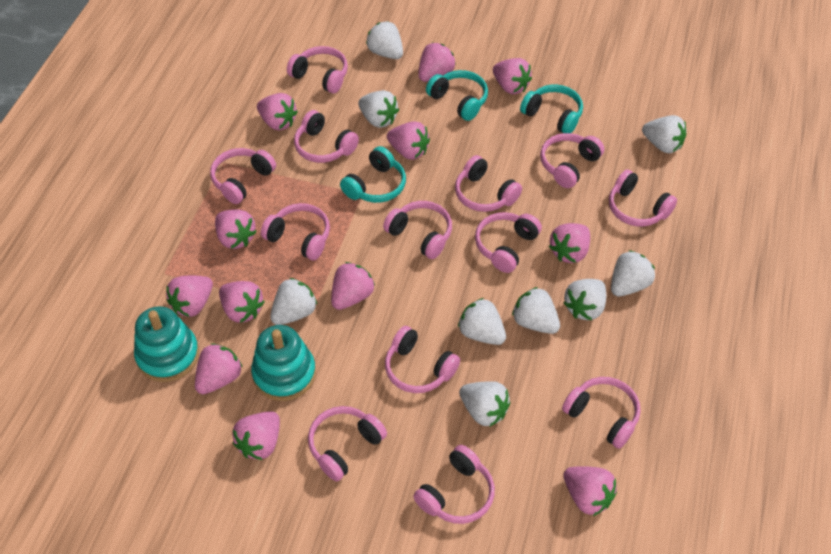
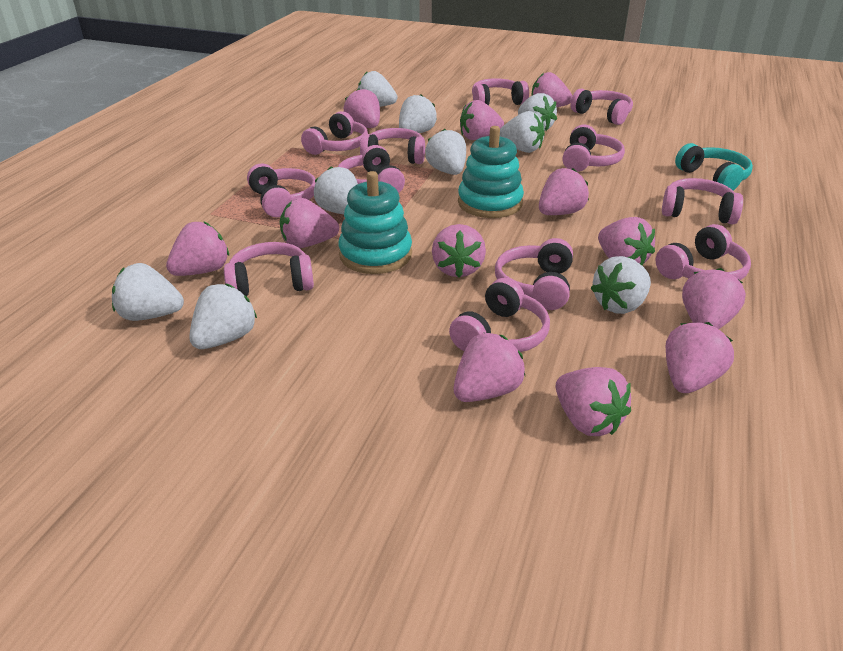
pink headphones: [210,148,276,204] [261,203,330,260] [287,46,348,93] [294,110,359,163] [308,406,387,481] [383,201,452,259] [385,326,460,393] [413,445,495,524] [455,155,522,212] [475,212,542,273] [540,133,604,188] [562,377,641,449] [609,169,677,227] = 13 -> [224,242,314,297] [247,164,316,217] [301,111,368,155] [338,145,405,193] [360,128,425,164] [449,278,550,352] [472,78,529,105] [495,238,573,310] [563,125,625,172] [570,88,633,125] [655,224,751,280] [662,178,743,224] = 12
turquoise headphones: [340,146,406,203] [426,70,488,121] [520,84,583,133] = 3 -> [675,143,753,190] = 1

